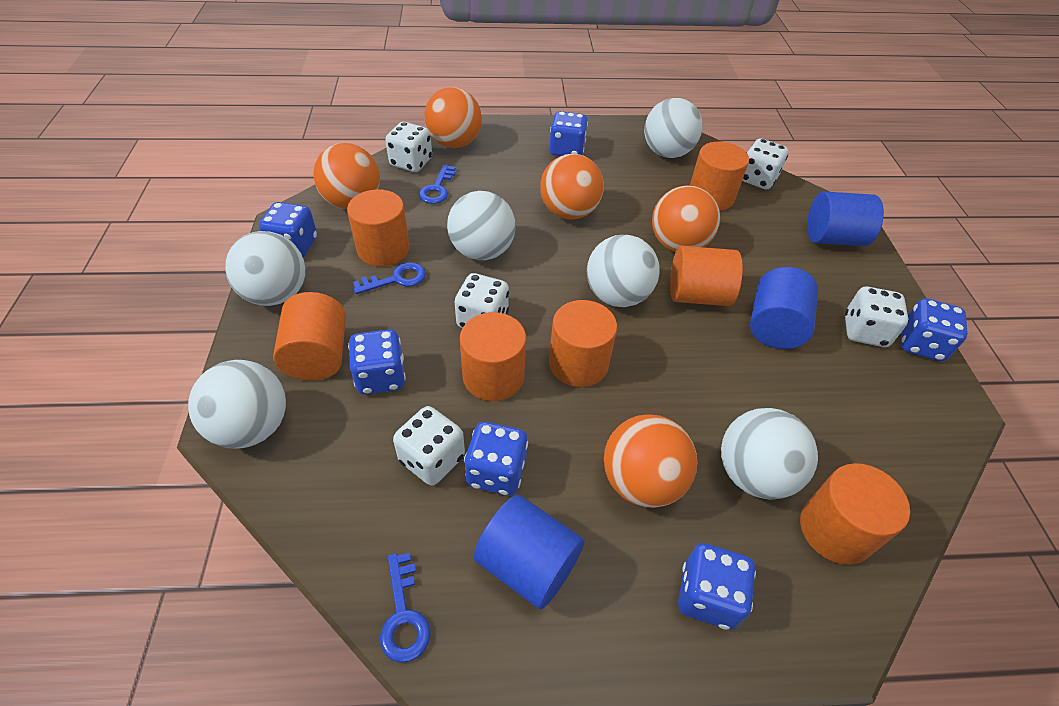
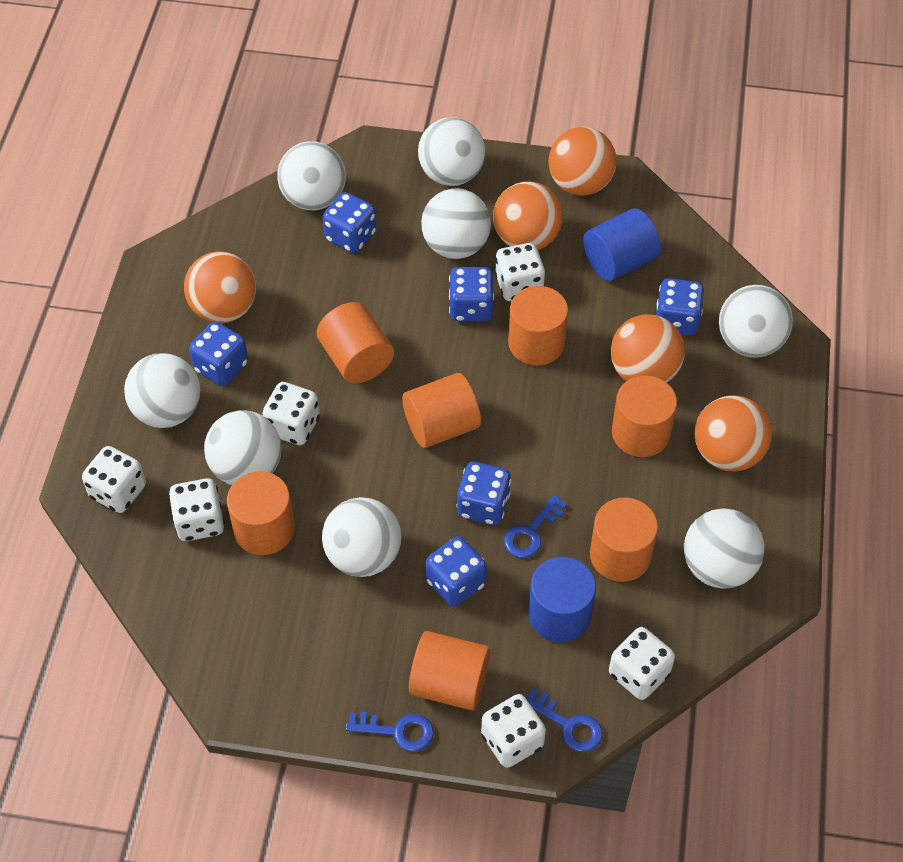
blue cylinder: [474,495,584,610] [750,267,818,349] [807,192,884,246] = 3 -> [528,557,596,642] [583,208,661,281] = 2
white ball: [188,360,286,448] [225,231,305,306] [447,191,516,260] [587,235,660,307] [644,98,703,158] [721,408,818,500] = 6 -> [124,353,200,428] [204,410,281,485] [277,141,346,210] [322,497,401,577] [418,117,485,186] [421,188,491,259] [684,508,765,589] [719,285,793,358] = 8
white dice: [385,122,432,172] [393,406,465,486] [455,273,509,328] [742,139,788,189] [845,287,908,347] = 5 -> [82,446,146,513] [169,478,225,541] [262,382,320,445] [481,694,546,768] [495,243,545,301] [609,627,675,700] = 6

